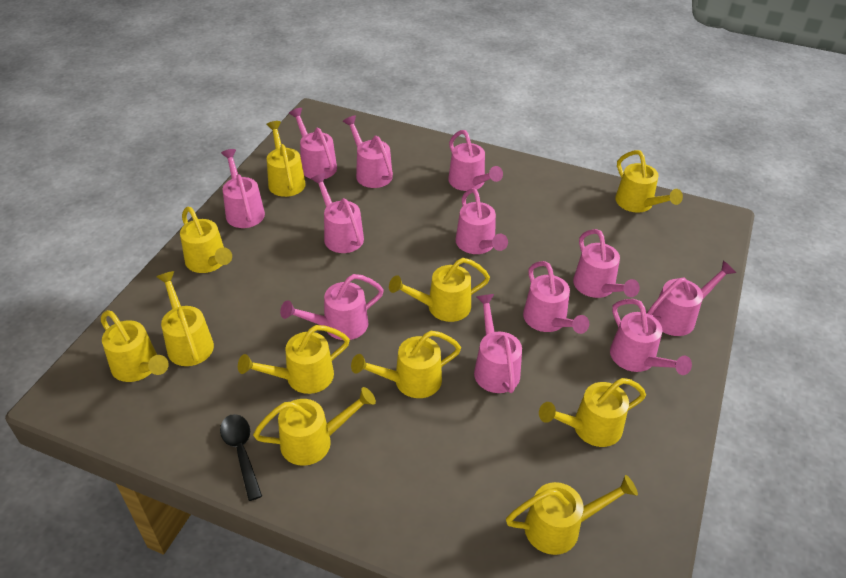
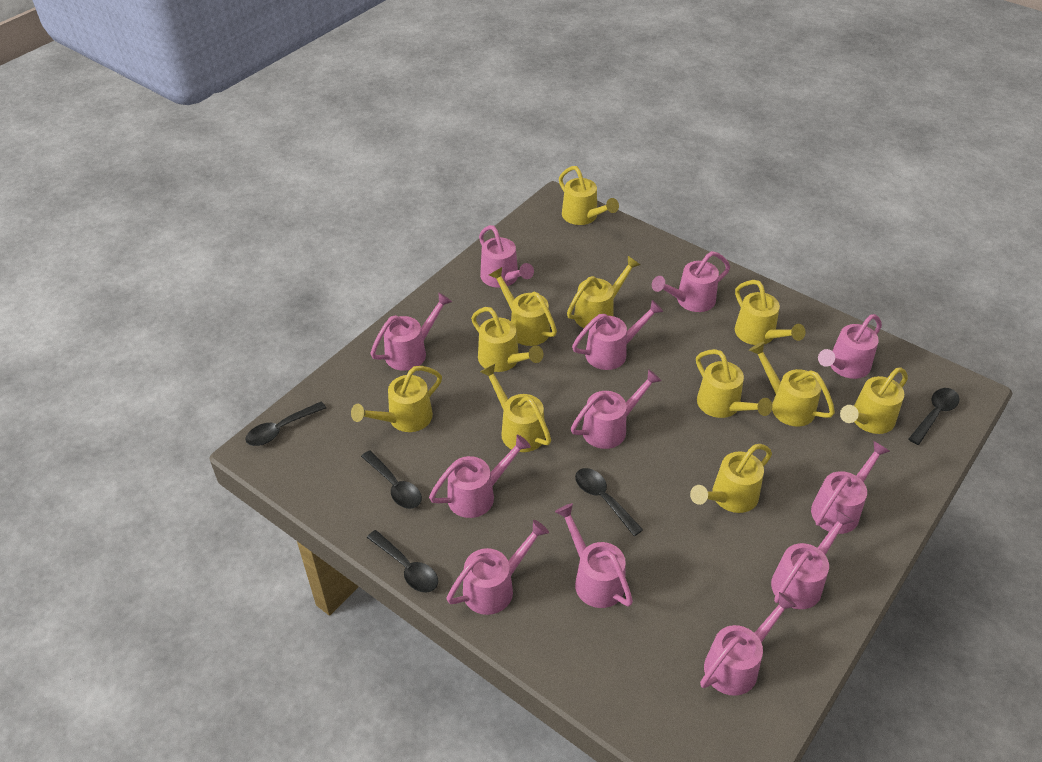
black spoon: [220,414,262,501] = 1 -> [245,402,326,446] [361,450,422,509] [367,530,438,593] [575,468,643,536] [909,388,960,445] = 5

